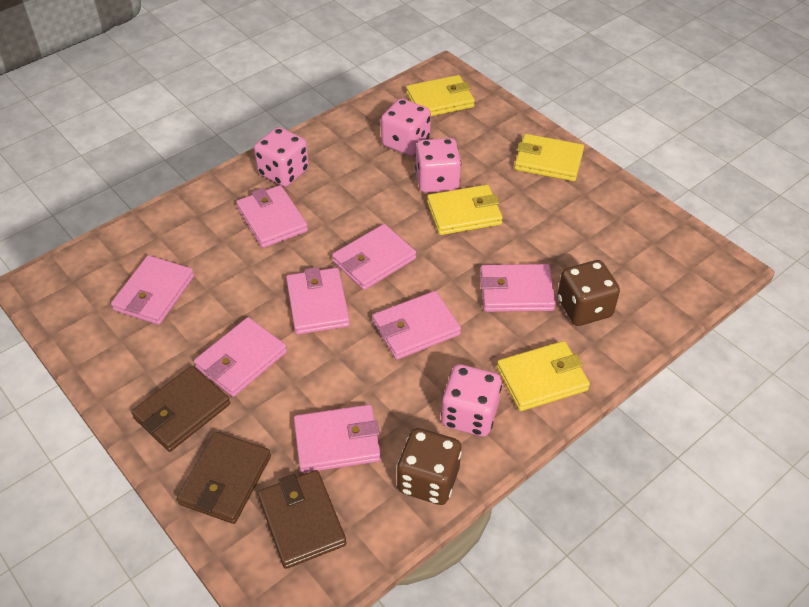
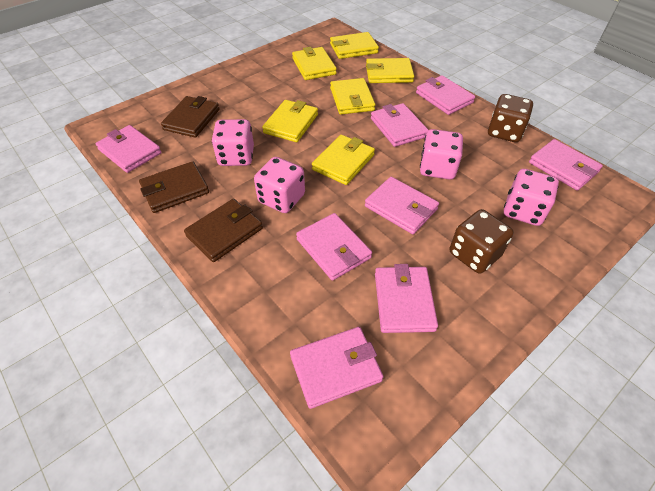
yellow wallet: [406,75,475,116] [427,185,503,235] [497,341,590,411] [514,134,584,181] = 4 -> [262,100,318,142] [292,47,337,80] [312,135,375,185] [330,32,379,59] [330,78,375,115] [366,58,414,83] = 6

